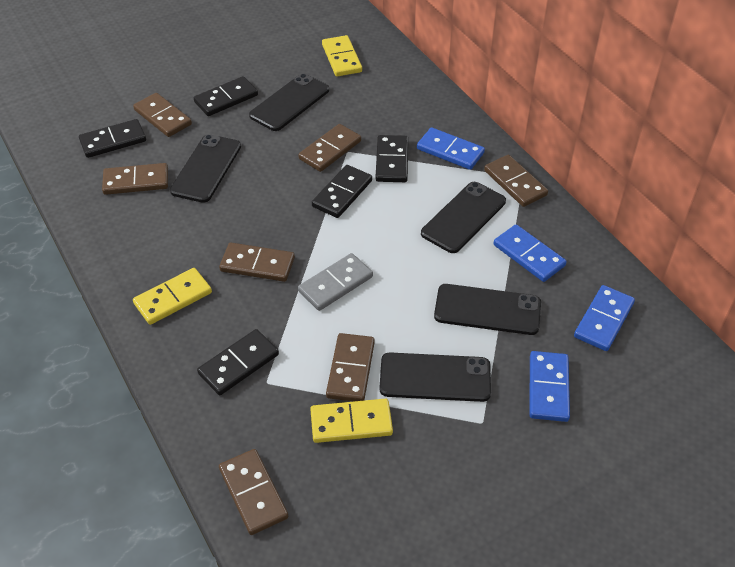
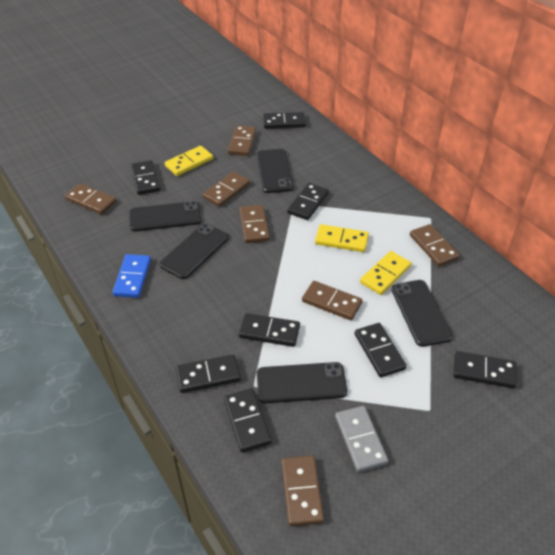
black domino: [79,119,146,158] [194,76,258,116] [197,329,279,395] [312,165,372,218] [376,135,408,182] = 5 -> [130,160,160,195] [176,354,241,393] [224,388,272,453] [239,313,300,347] [263,112,306,129] [287,183,329,220] [355,323,406,378] [454,351,517,388] = 8
blue domino: [417,127,485,170] [493,224,567,282] [529,351,570,422] [574,285,635,351] = 4 -> [112,254,151,298] = 1

